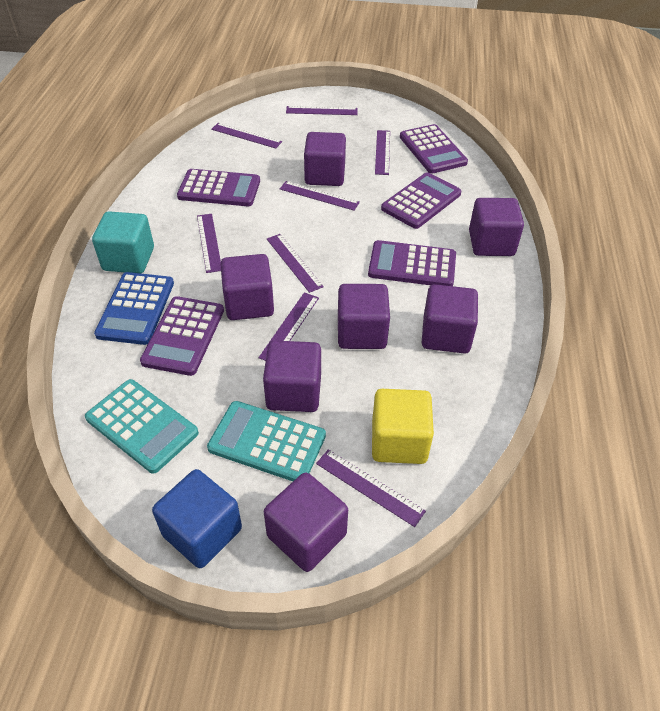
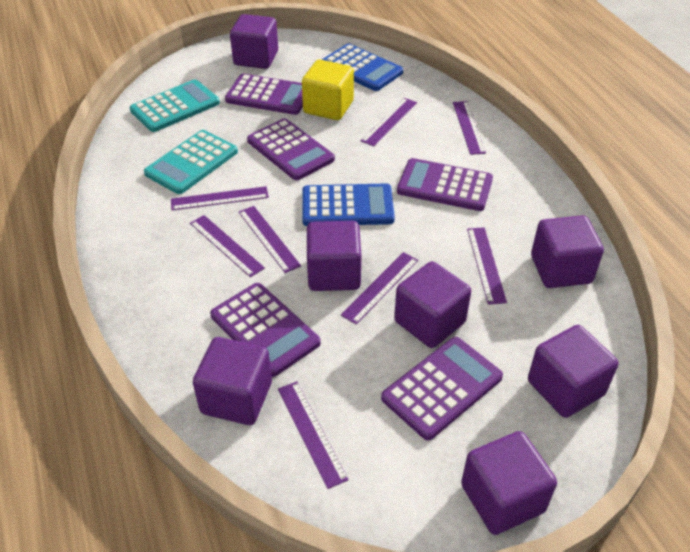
blue calculator: [94,272,174,345] = 1 -> [302,183,395,226] [322,43,403,91] = 2
blue cube: [152,469,242,568] = 1 -> none = 0
turquoise cube: [92,211,154,273] = 1 -> none = 0

